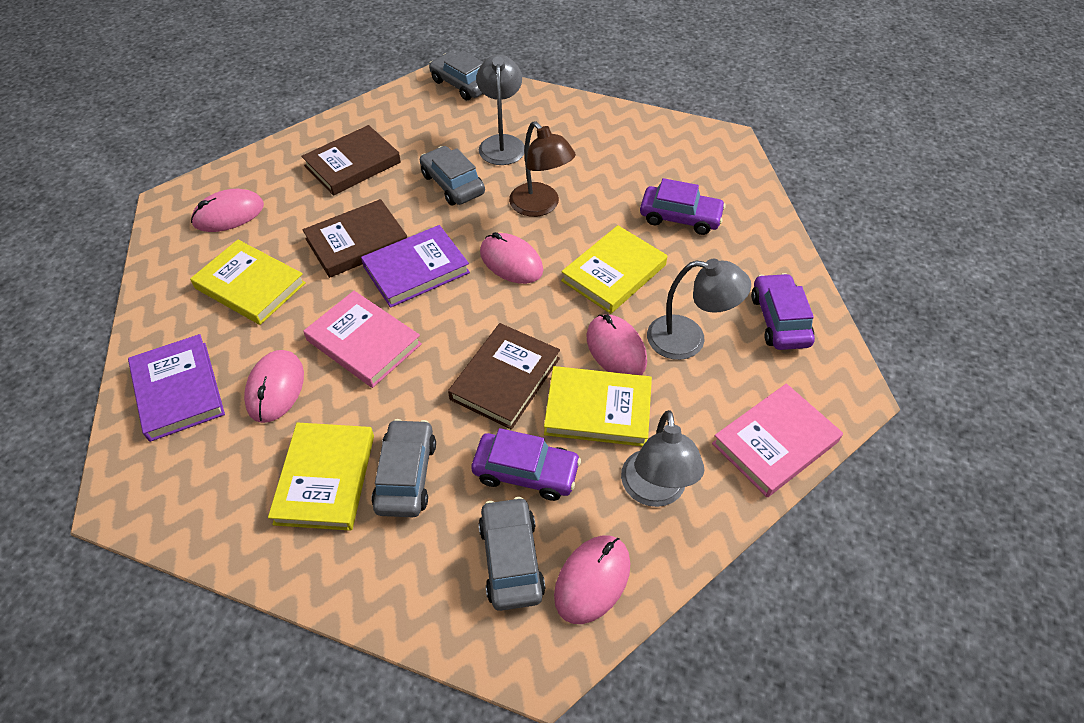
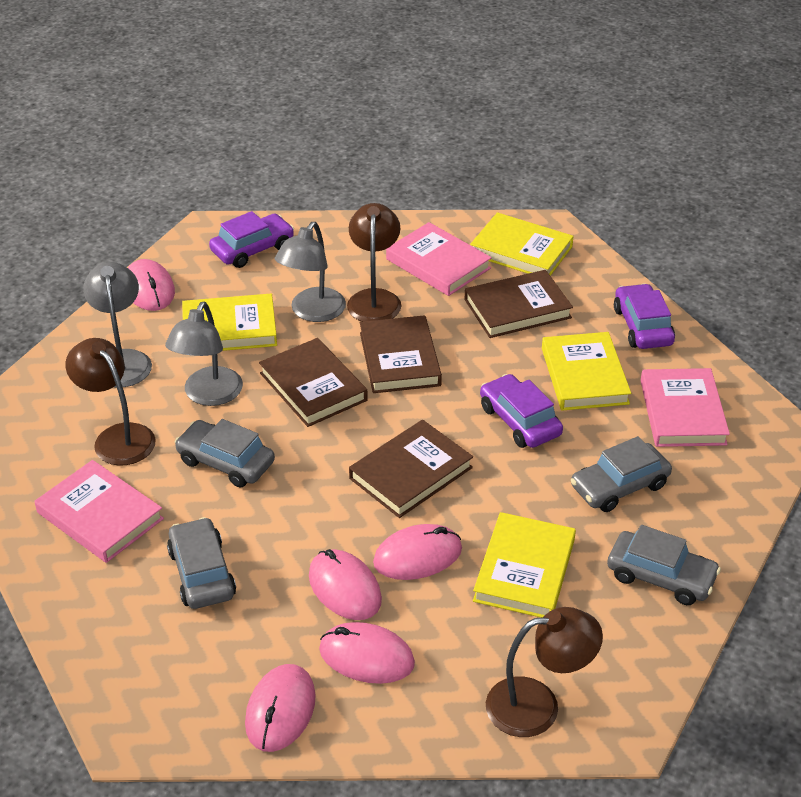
brown book: [301,125,401,195] [303,199,407,278] [448,323,560,430] = 3 -> [259,338,368,427] [349,420,473,518] [360,315,442,393] [465,270,573,338] = 4
brown lamp: [509,121,576,217] = 1 -> [66,338,156,466] [347,203,401,322] [486,607,603,737] = 3
pink book: [303,291,422,388] [712,384,843,497] = 2 -> [35,460,164,563] [386,222,492,296] [640,368,730,447] = 3
purple book: [128,334,225,442] [361,225,470,308] = 2 -> none = 0

